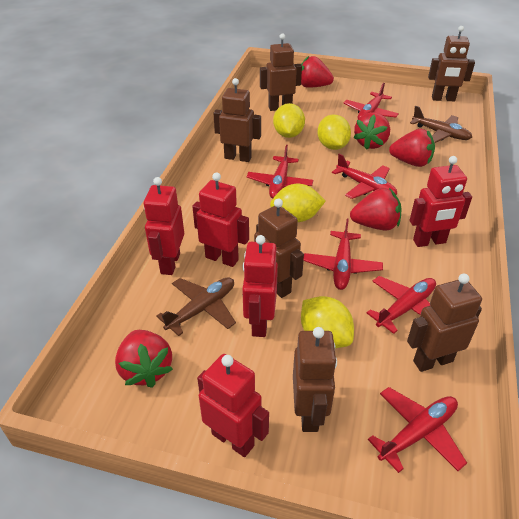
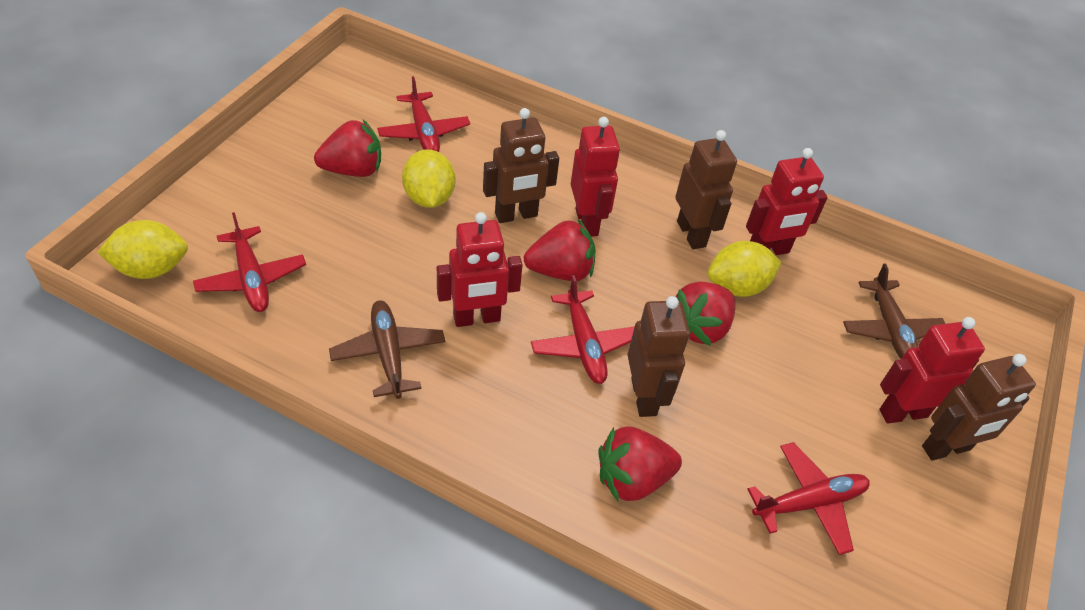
brown robot: [213,78,261,162] [254,199,304,298] [260,33,302,111] [293,327,337,432] [407,274,482,372] [428,26,475,101] = 6 -> [483,108,559,223] [628,296,690,417] [675,130,737,249] [922,354,1036,461] = 4
red plane: [246,145,313,199] [303,219,383,290] [332,153,397,199] [344,83,399,119] [367,276,436,334] [368,387,467,473] = 6 -> [193,212,306,312] [377,76,470,152] [531,275,635,384] [747,442,870,555] = 4
red robot: [144,177,184,275] [192,172,249,267] [197,354,269,457] [242,235,278,337] [410,156,472,247] = 5 -> [437,212,523,327] [571,117,620,237] [746,148,828,255] [880,317,985,424] = 4
red strawberry: [115,330,173,388] [301,56,334,88] [350,188,402,231] [353,112,390,150] [389,129,435,167] = 5 -> [314,120,381,177] [524,219,595,281] [598,426,682,501] [675,281,735,346] = 4
yellow lemon: [270,184,326,222] [273,103,305,138] [301,296,354,348] [317,115,351,150] = 4 -> [97,220,188,279] [402,149,455,208] [707,241,782,297] = 3

